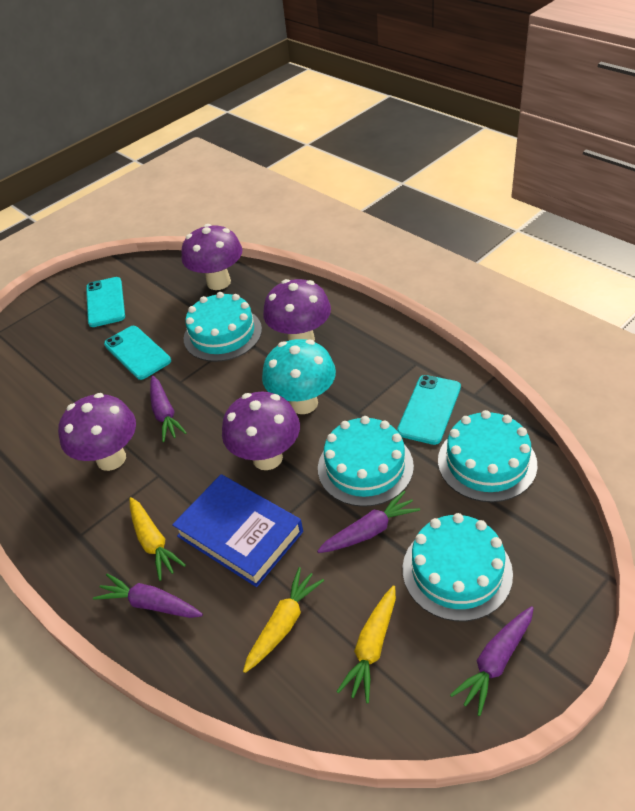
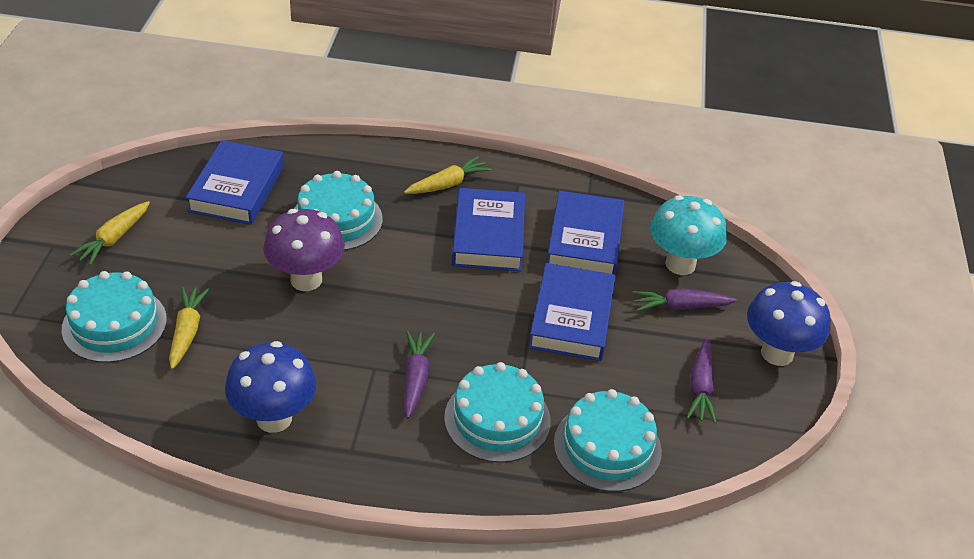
blue book: [172,474,303,587] = 1 -> [186,140,284,225] [452,188,525,271] [529,263,615,361] [547,191,624,275] = 4
blue mushroom: none = 0 -> [225,341,317,433] [747,281,831,366] = 2
purple carrot: [93,573,203,618] [150,376,187,442] [317,491,420,553] [450,606,534,716] = 4 -> [404,331,435,418] [633,289,737,311] [687,338,716,424] = 3
purple mushroom: [58,393,136,471] [181,224,242,290] [222,392,300,470] [263,279,331,341] = 4 -> [263,209,345,291] = 1
turquoise phone: [86,277,125,327] [104,326,171,380] [397,375,461,445] = 3 -> none = 0

